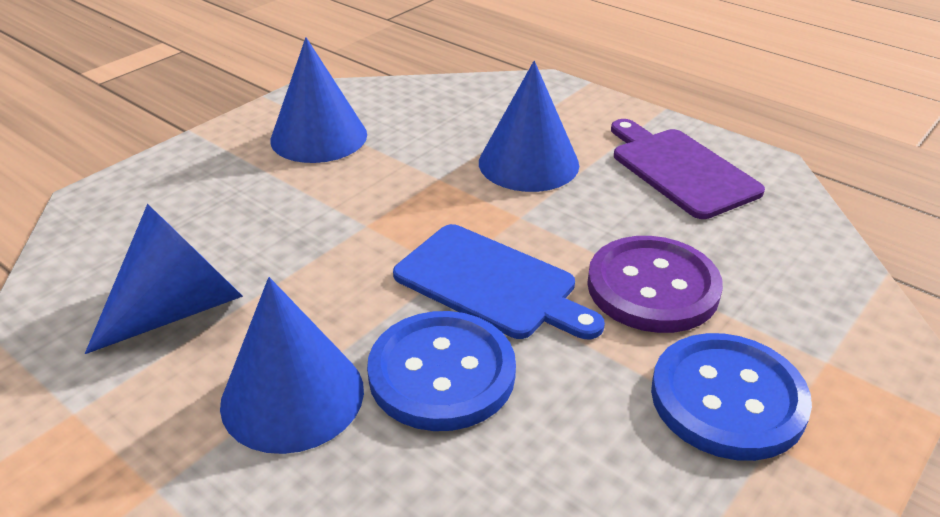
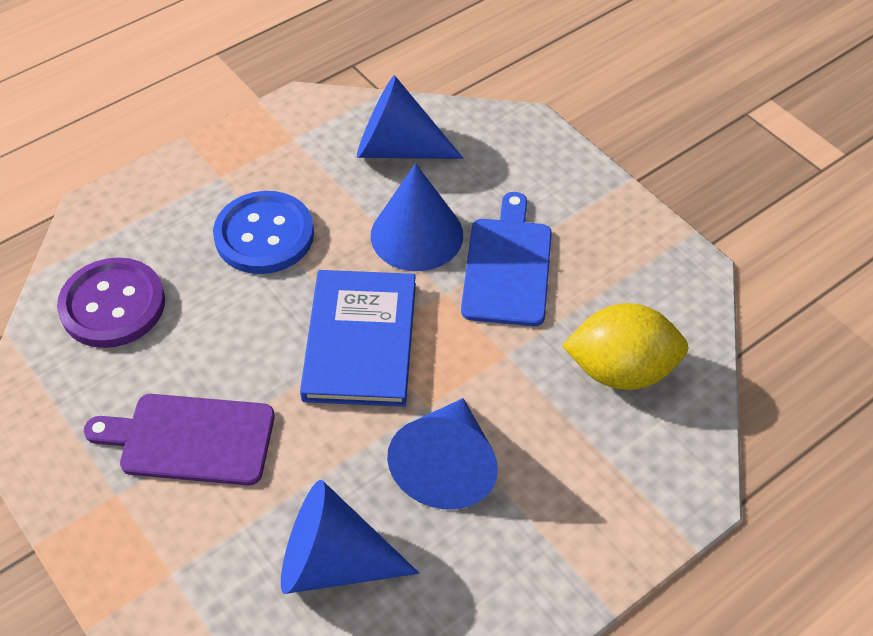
blue book: none = 0 -> [300,270,416,407] = 1
blue button: [367,311,516,431] [651,333,812,461] = 2 -> [213,191,314,274] = 1
yellow lemon: none = 0 -> [562,303,689,390] = 1

